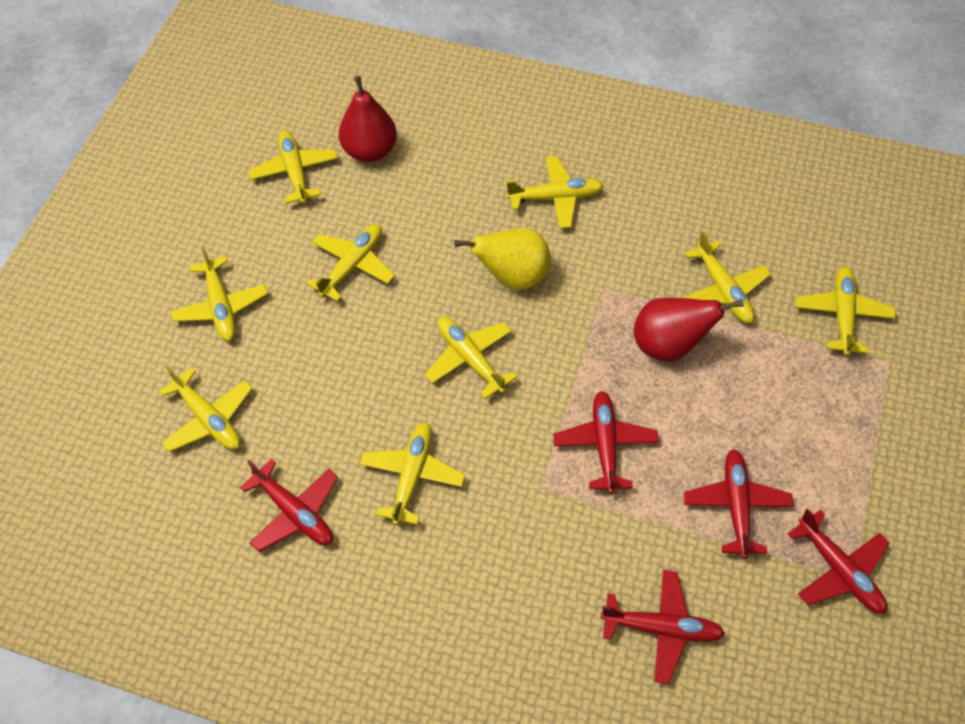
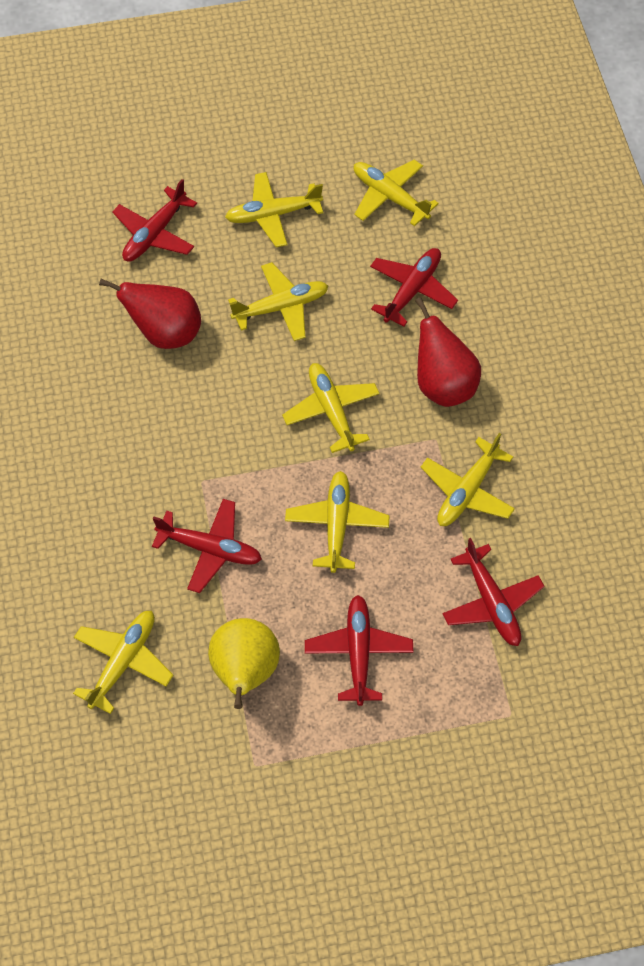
yellow plane: [159,366,253,452] [170,246,268,341] [248,130,338,204] [307,224,395,302] [360,422,465,525] [425,317,517,399] [506,156,604,229] [681,231,771,323] [796,267,896,356] = 9 -> [73,611,173,714] [225,172,323,247] [228,262,328,341] [282,363,380,453] [285,471,390,573] [354,159,439,226] [421,433,515,526] = 7

